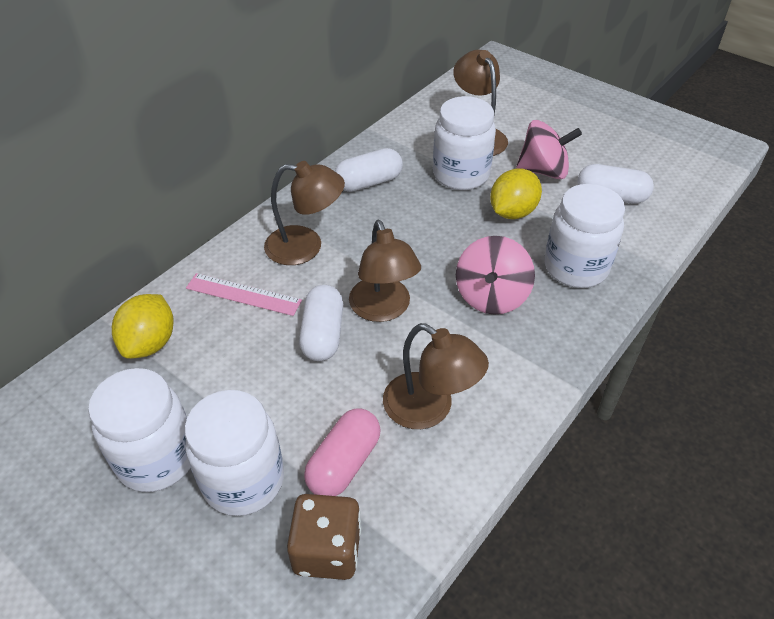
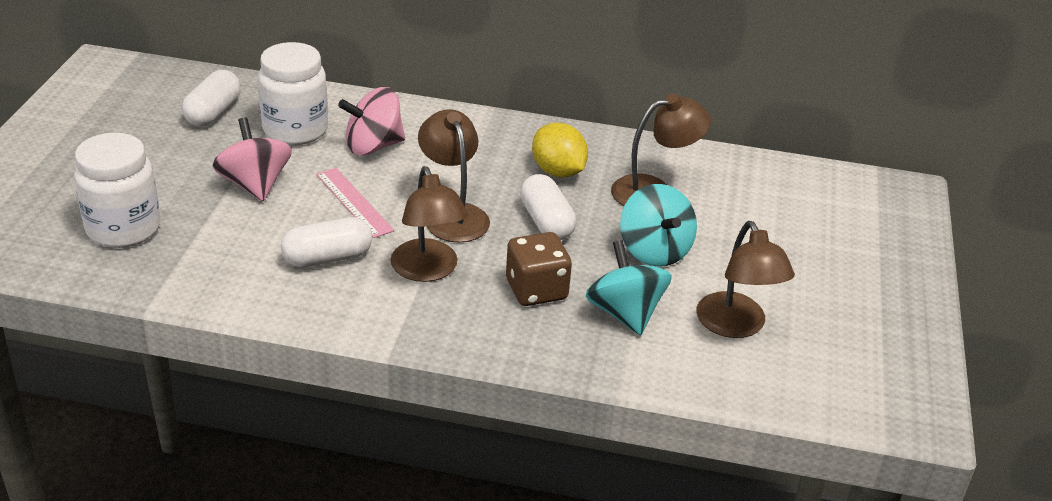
pink capsule: [304,409,381,496] = 1 -> none = 0
turquoise spinning top: none = 0 -> [586,240,672,335] [620,184,697,267] = 2
white jar: [88,368,190,492] [185,390,284,516] [433,96,496,190] [544,184,625,288] = 4 -> [74,133,160,248] [258,42,328,145] = 2
yellow lemon: [112,294,174,359] [490,169,542,219] = 2 -> [532,122,588,178] = 1

